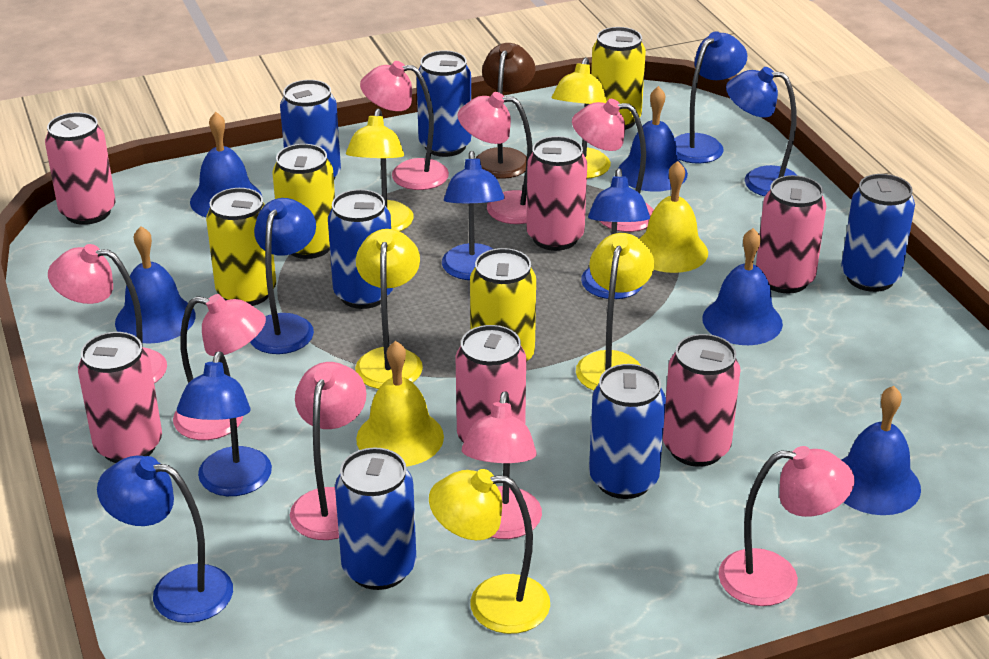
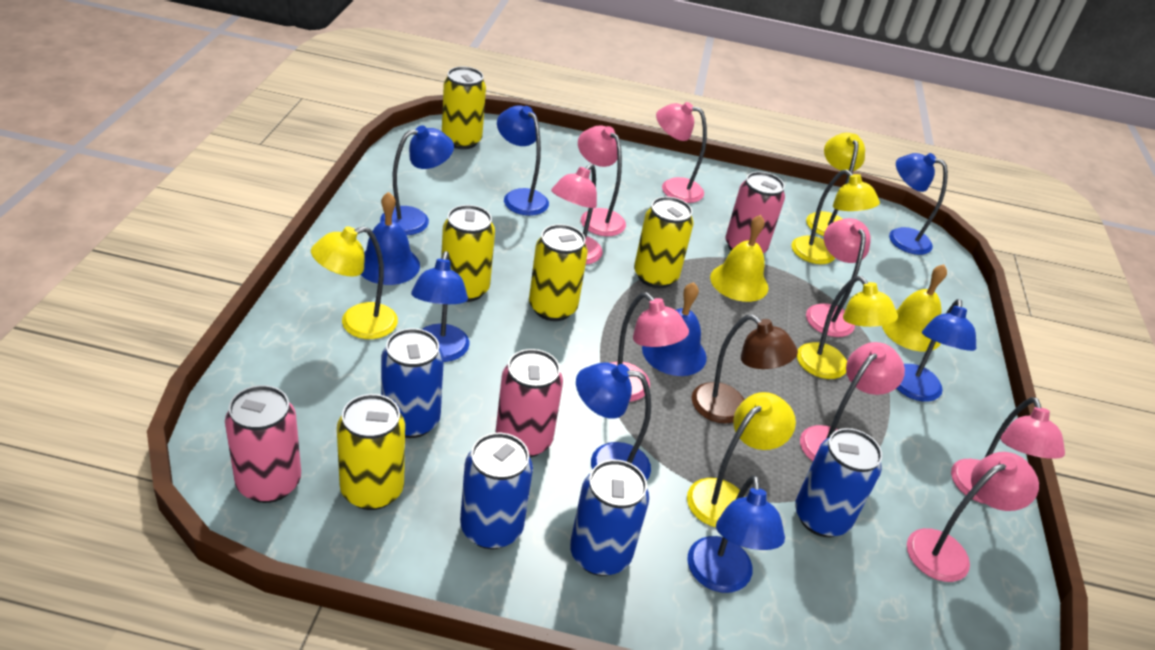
blue bell: [115,226,196,343] [190,112,262,217] [618,86,688,192] [702,228,783,345] [842,386,921,515] = 5 -> [361,192,420,285] [642,282,707,376] = 2
blue can: [280,80,341,180] [328,189,393,309] [335,448,416,590] [416,51,472,157] [589,364,666,499] [841,174,915,292] = 6 -> [381,328,444,438] [460,433,533,549] [570,460,649,576] [795,428,882,537] = 4
pink can: [45,112,116,225] [78,332,162,463] [455,325,526,443] [526,136,587,251] [663,334,741,467] [756,175,826,293] = 6 -> [225,385,301,503] [495,349,563,458] [725,171,785,253] = 3
yellow can: [206,188,276,306] [272,144,335,259] [470,248,536,362] [591,27,646,130] = 4 -> [337,394,405,510] [441,205,495,302] [442,67,486,149] [529,224,588,321] [634,197,694,288] = 5

